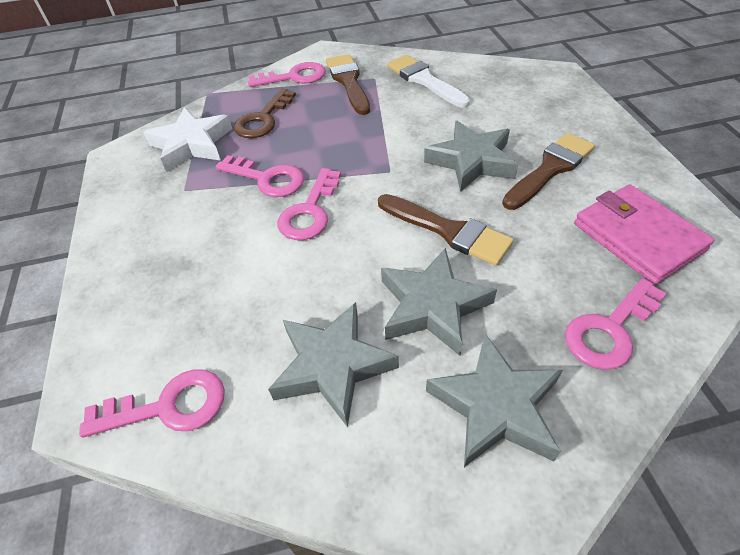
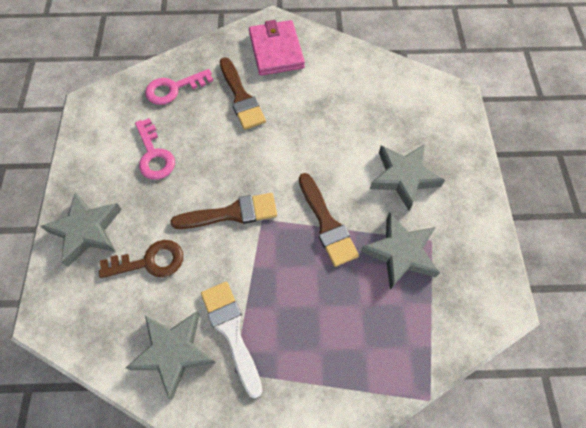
pink key: [79,369,225,438] [215,155,304,197] [248,62,326,87] [278,168,341,240] [565,278,667,370] = 5 -> [135,118,175,180] [145,69,213,105] = 2
white star: [143,107,232,172] = 1 -> none = 0

